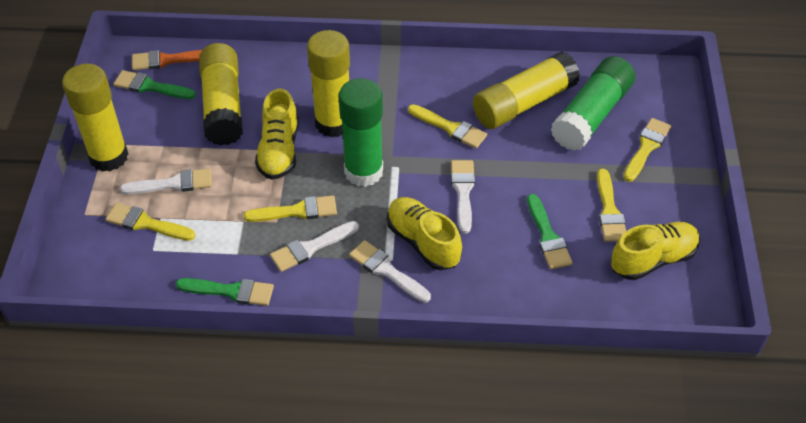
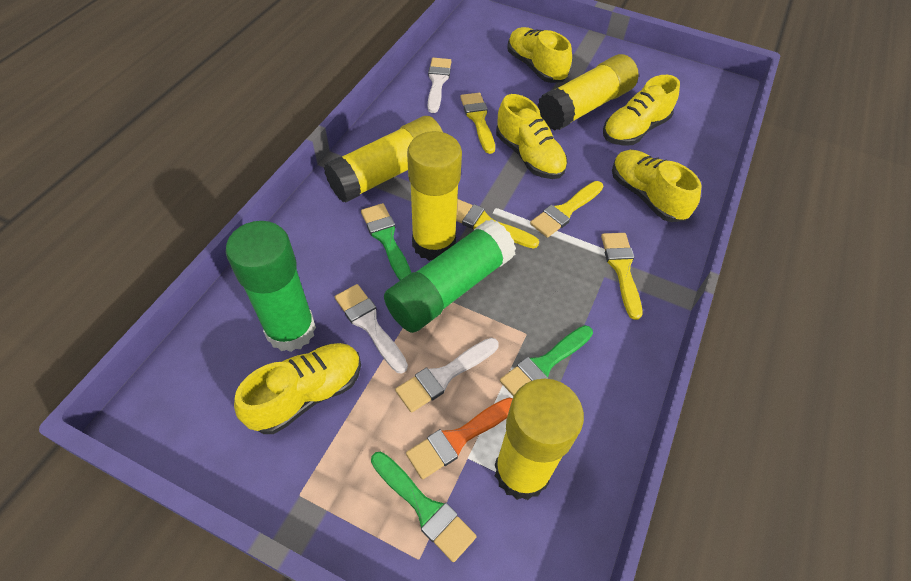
white brush: [120,168,212,194] [270,221,359,272] [349,240,431,303] [451,160,475,233] = 4 -> [335,284,408,373] [395,338,499,413] [428,58,451,113] = 3
yellow brush: [105,203,195,241] [244,195,337,222] [408,104,487,149] [597,169,626,242] [624,118,671,182] = 5 -> [456,199,539,249] [460,93,495,154] [530,181,603,238] [601,233,642,320] = 4
yellow shoe: [255,88,299,180] [387,197,462,270] [611,222,700,280] = 3 -> [234,343,361,434] [496,94,568,179] [507,27,572,83] [603,75,680,146] [612,150,702,222] = 5

